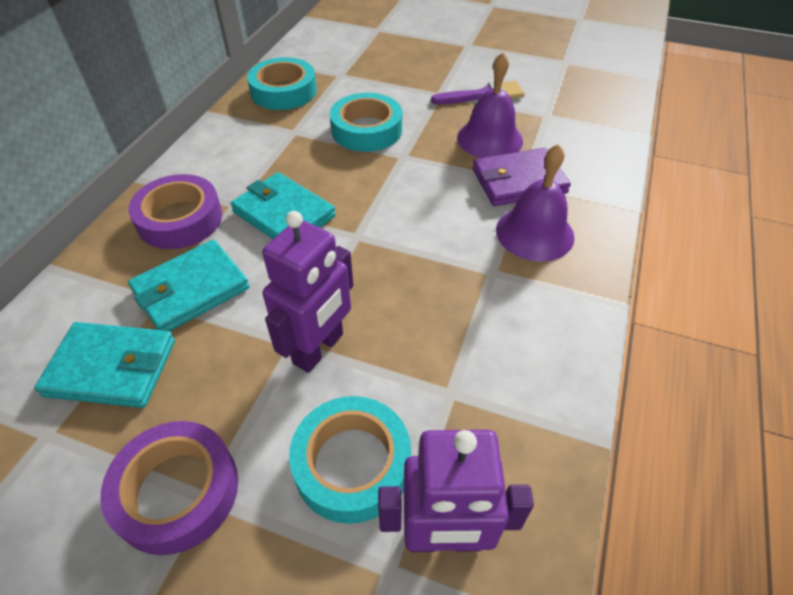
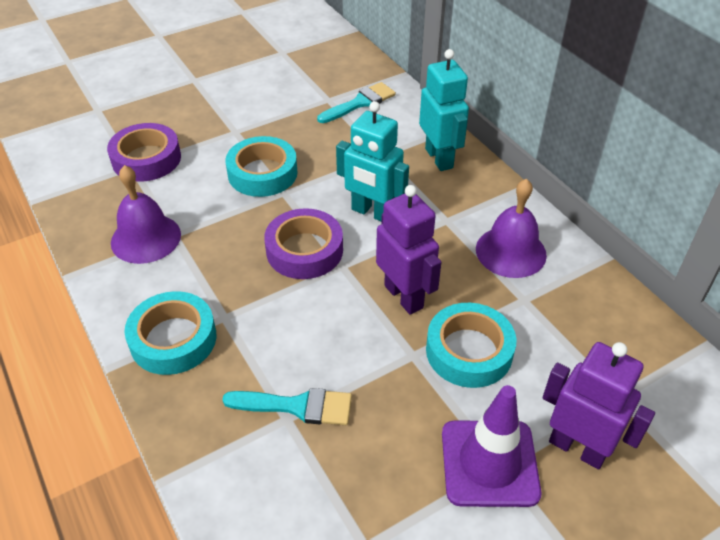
purple brush: [431,81,525,105] = 1 -> none = 0
purple traffic cone: none = 0 -> [442,385,541,507] = 1
purple wallet: [472,148,571,206] = 1 -> none = 0
turquoise brush: none = 0 -> [222,388,352,425] [317,82,396,123] = 2
turquoise robot: none = 0 -> [336,101,409,221] [419,49,469,171] = 2
turquoise wallet: [34,322,175,408] [128,240,250,331] [231,172,336,239] = 3 -> none = 0

